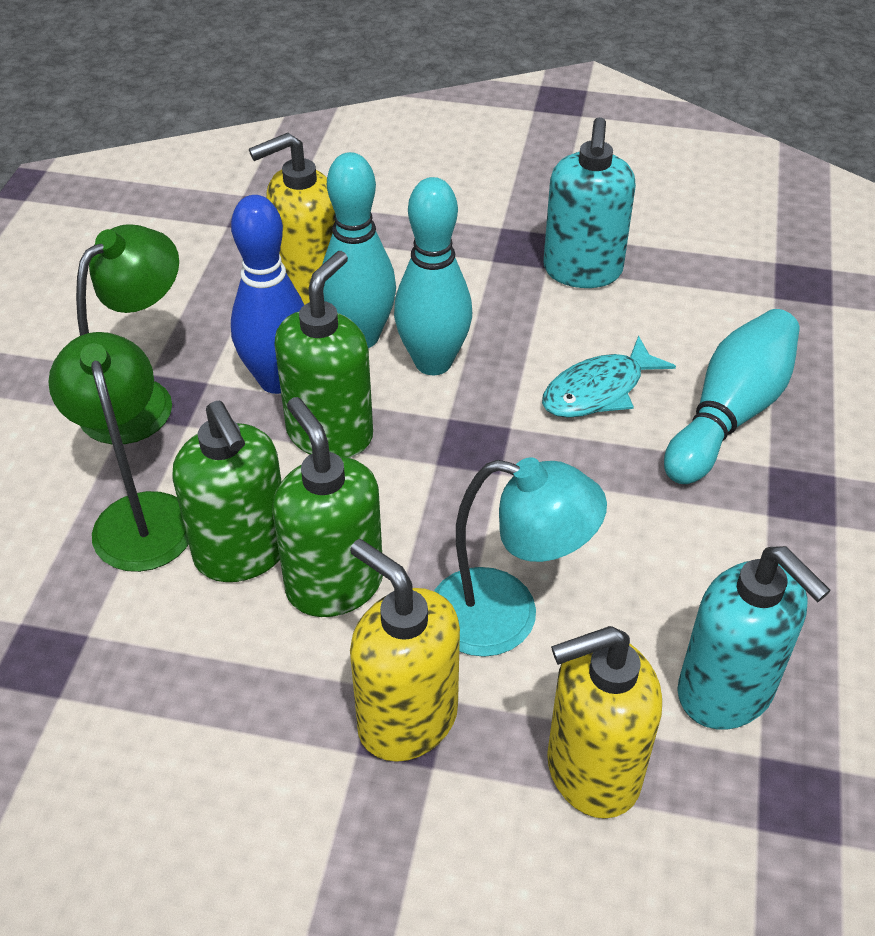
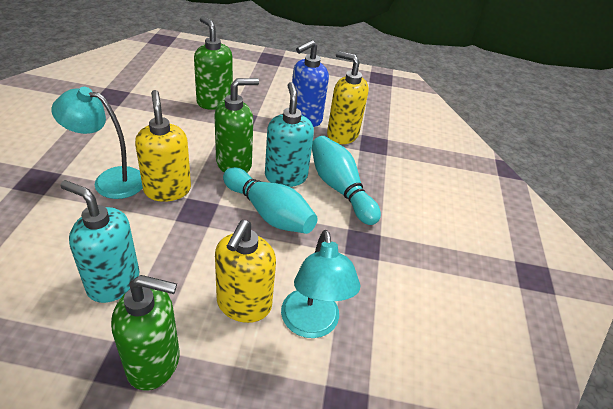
blue bowling pin: [231,195,304,394] = 1 -> none = 0
blue soap dispenser: none = 0 -> [292,40,329,127] = 1
green lamp: [48,332,189,572] [76,224,179,444] = 2 -> none = 0
turquoise bowling pin: [322,152,396,348] [394,177,472,375] [664,309,800,484] = 3 -> [223,167,318,234] [312,136,381,225] = 2
turquoise fish: [542,336,676,418] = 1 -> none = 0
turquoise lamp: [434,457,607,657] = 1 -> [51,87,143,199] [281,230,361,338] = 2

